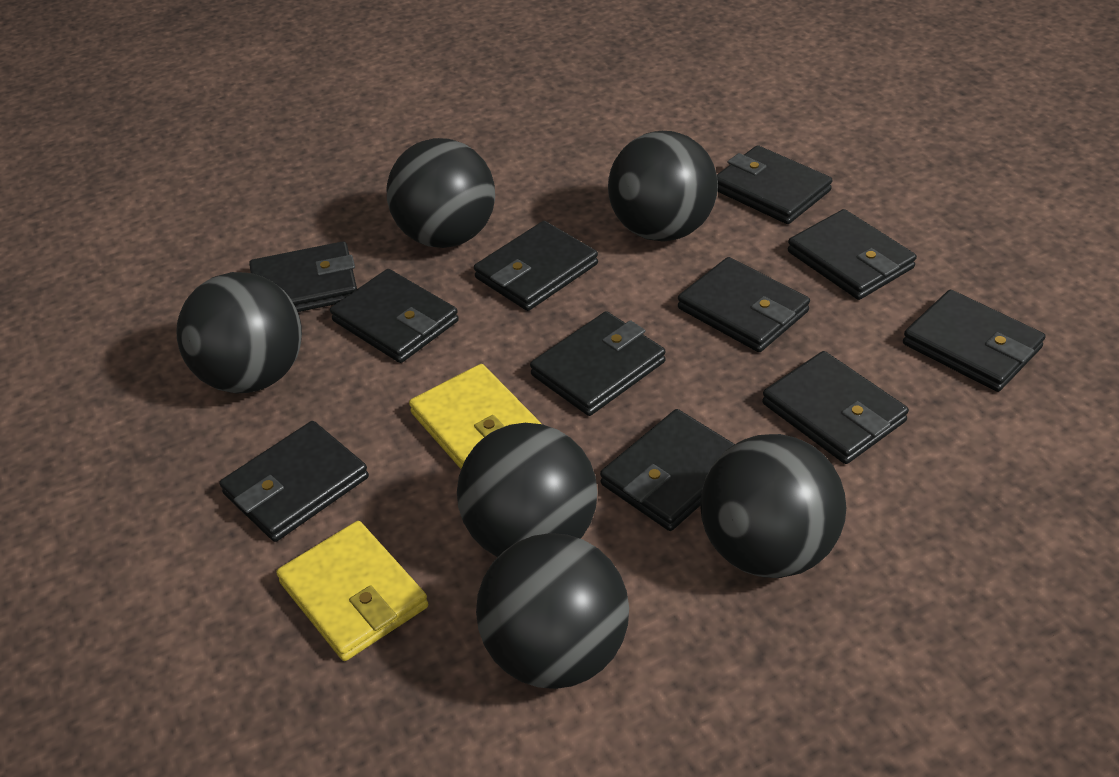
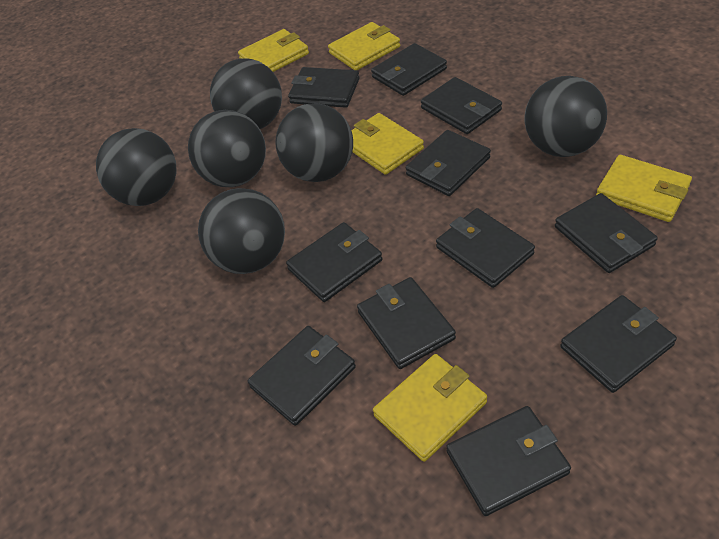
yellow wallet: [276,521,428,661] [409,364,541,469] = 2 -> [238,29,309,72] [328,22,400,70] [351,113,424,175] [373,354,487,462] [596,155,692,222] = 5

